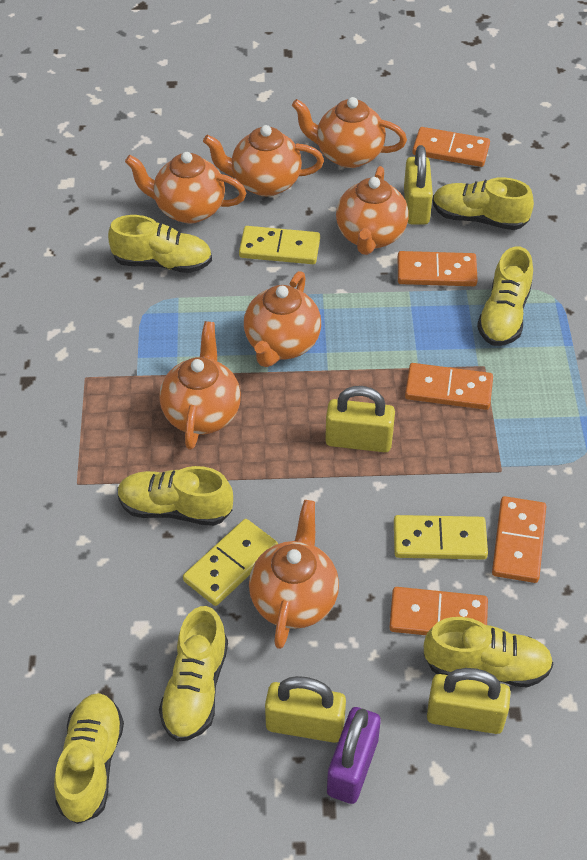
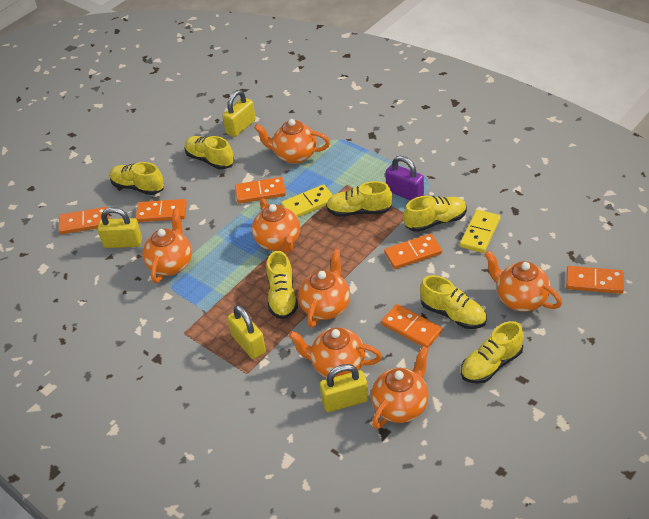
orange domino: [389,587,488,635] [398,251,478,286] [405,363,493,410] [412,127,490,167] [492,496,546,583] = 5 -> [59,207,109,234] [136,199,187,222] [235,177,286,203] [381,304,442,348] [384,234,442,269] [566,266,624,294] = 6
yellow domino: [183,519,278,606] [239,226,320,264] [394,515,488,560] = 3 -> [281,184,333,218] [460,210,500,253] = 2

